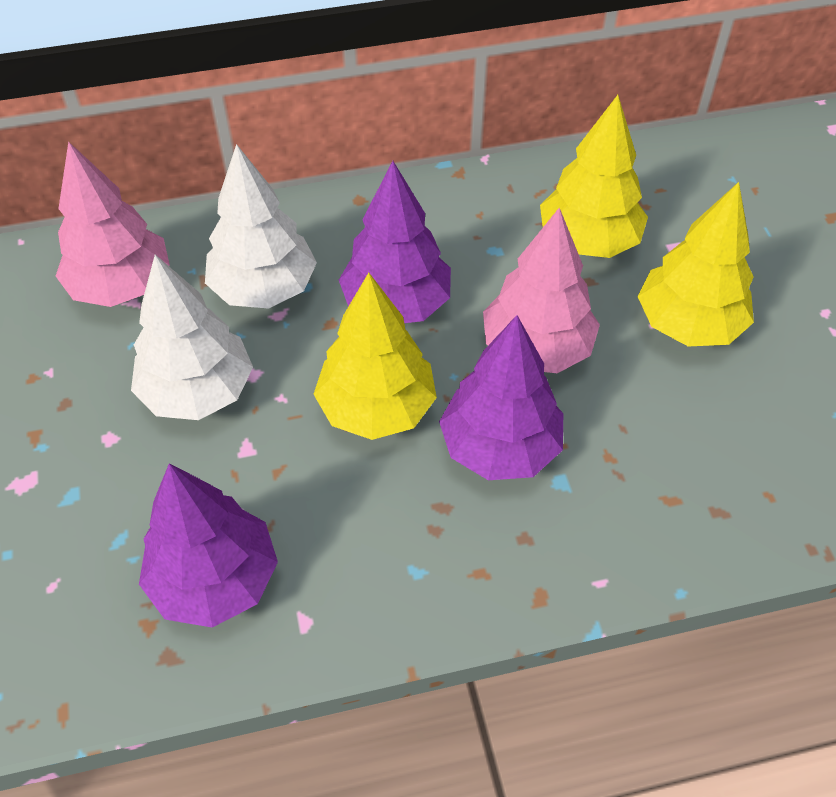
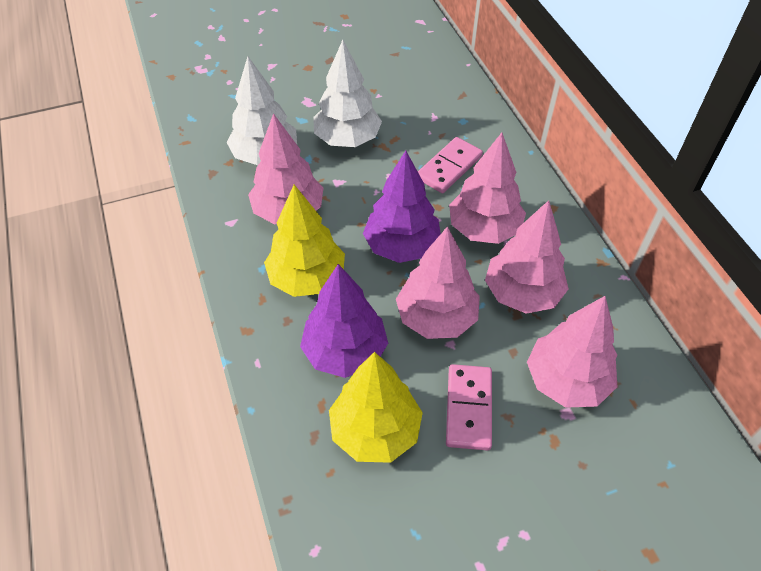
pink domino: none = 0 -> [418,137,483,193] [446,364,492,451] = 2
pink tree: [56,141,170,307] [483,208,600,373] = 2 -> [248,113,324,224] [396,226,480,339] [449,133,526,244] [485,200,569,314] [527,296,617,408] = 5
purple tree: [139,463,278,628] [339,161,451,323] [439,315,563,480] = 3 -> [300,264,388,378] [363,151,441,263] = 2
yellow tree: [314,273,437,440] [540,95,648,258] [637,182,754,346] = 3 -> [264,185,345,297] [329,352,423,463] = 2

